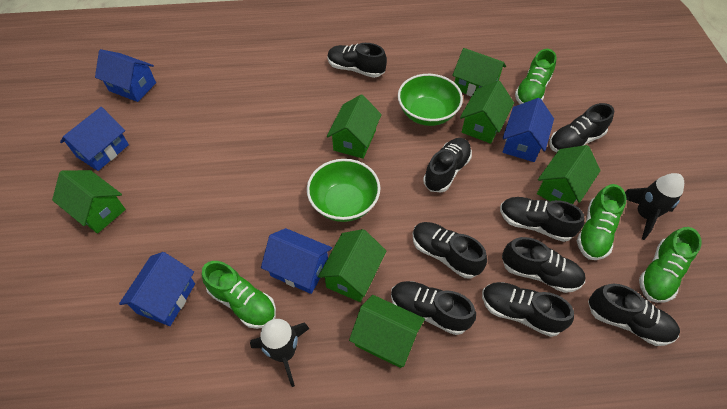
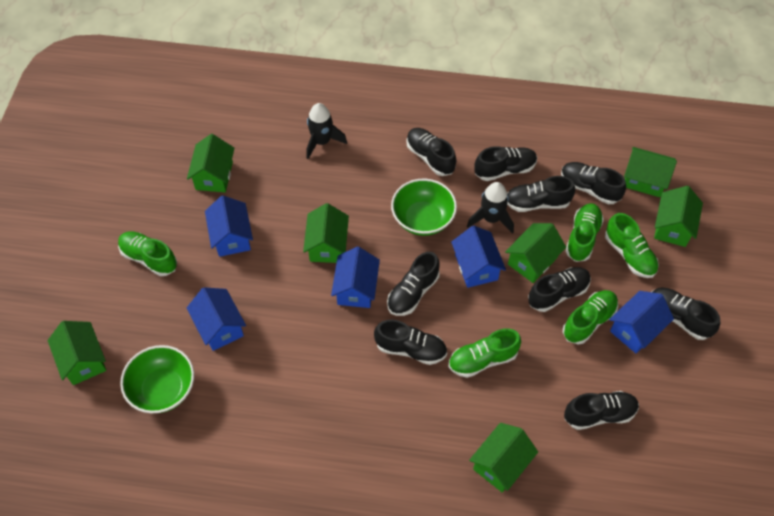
green shoe: [202,261,276,329] [515,49,557,104] [577,184,626,260] [639,227,702,303] = 4 -> [118,232,177,276] [449,328,521,378] [563,290,618,344] [566,203,604,262] [605,213,659,278] = 5

